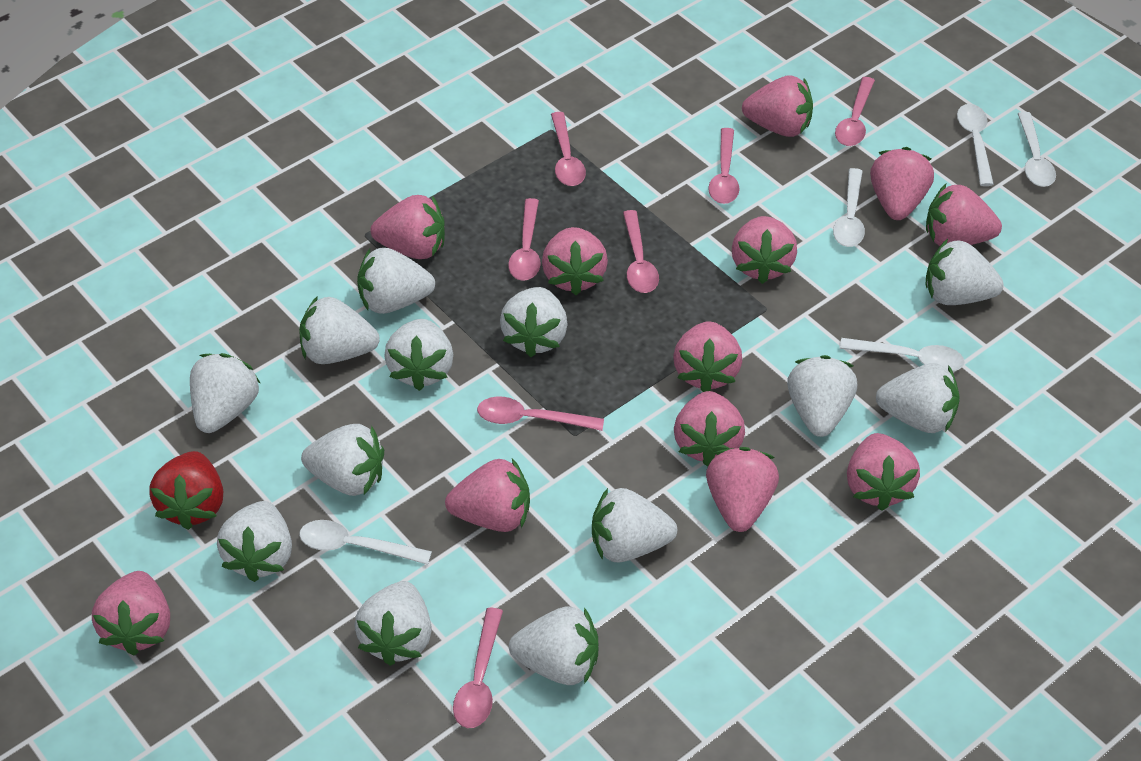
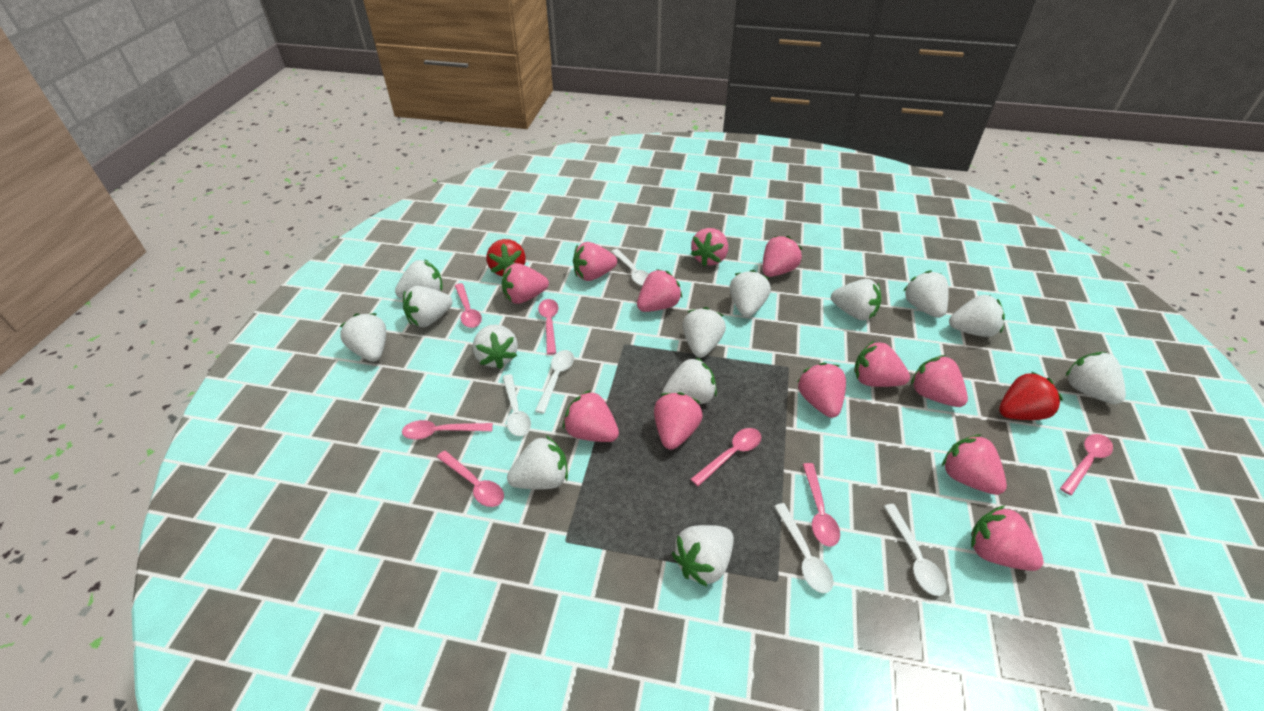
red strawberry: [149,451,223,530] = 1 -> [487,239,526,277] [999,371,1063,420] = 2

